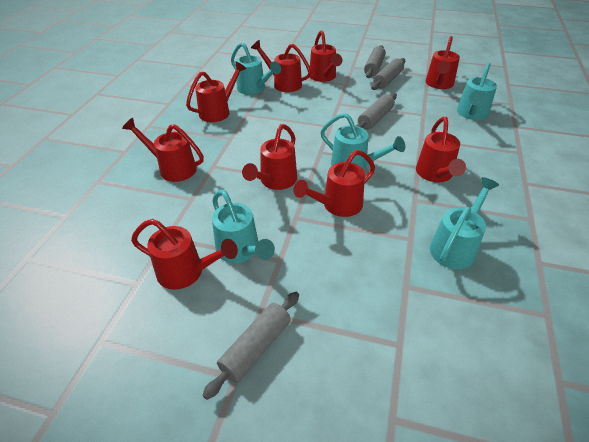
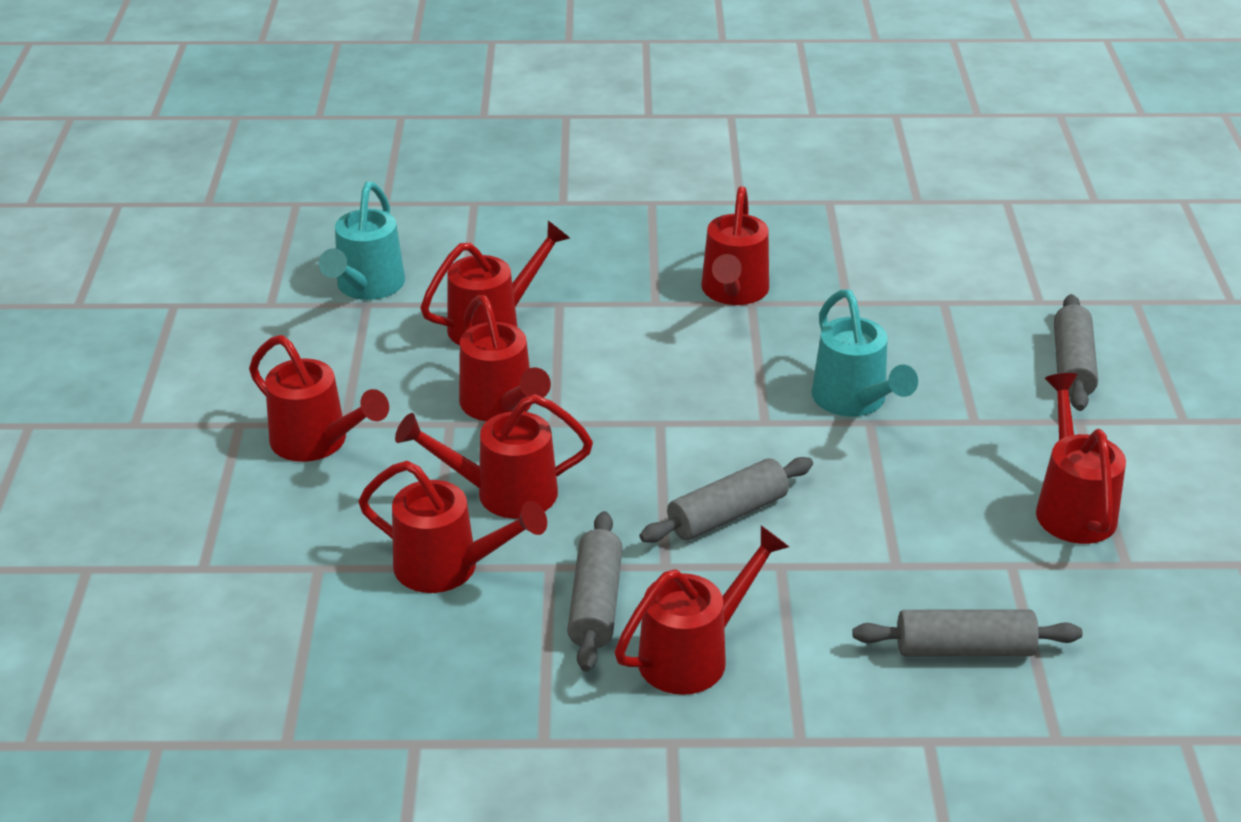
red watering can: [122,118,204,182] [131,219,238,290] [186,61,246,122] [242,124,297,190] [251,40,311,92] [294,150,375,217] [310,30,342,82] [416,117,466,182] [426,36,460,89] = 9 -> [249,335,389,462] [358,461,547,593] [395,394,593,519] [420,221,570,346] [459,295,551,422] [615,525,789,695] [701,186,769,305] [1036,373,1126,544] = 8
turquoise watering can: [212,189,275,263] [231,42,281,95] [320,113,405,170] [430,177,499,269] [457,63,497,120] = 5 -> [319,182,405,300] [811,289,918,417] = 2

